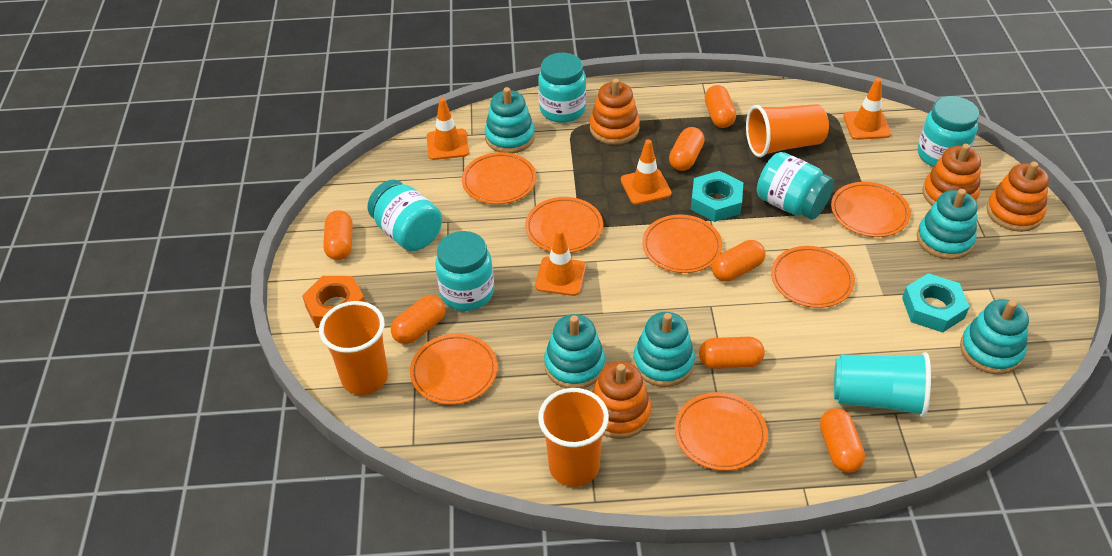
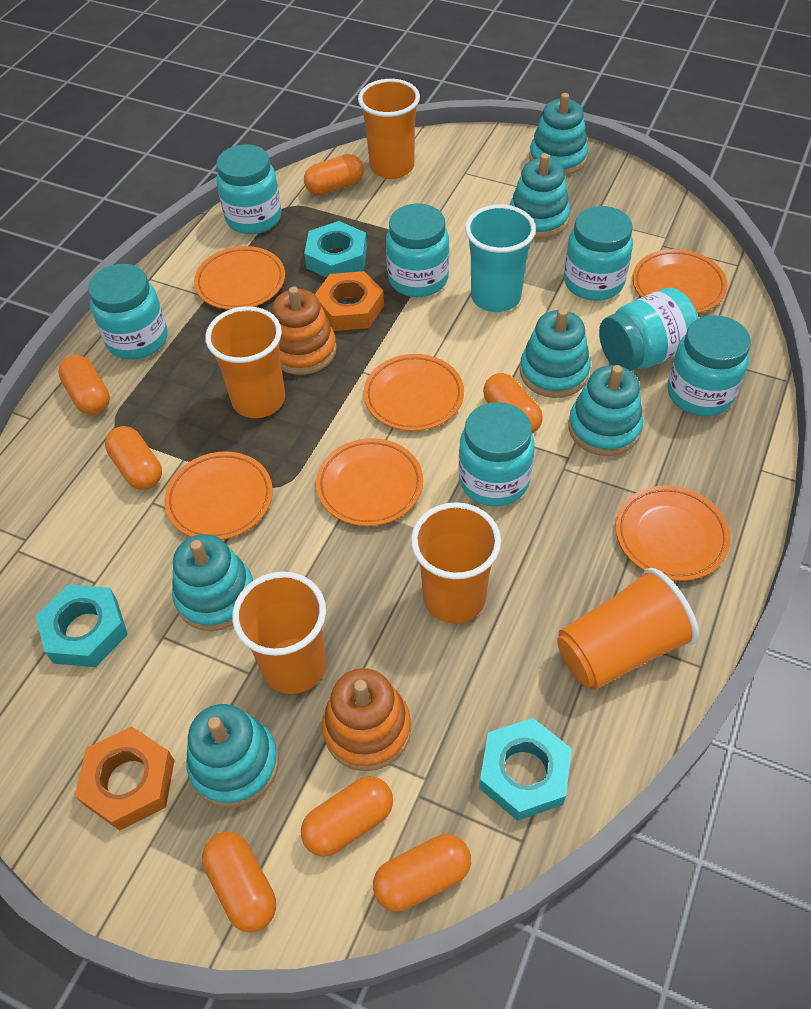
orange cup: [319,301,388,395] [538,388,609,487] [746,104,829,157] = 3 -> [205,306,285,418] [232,571,326,694] [358,79,420,179] [411,502,501,623] [557,568,699,690] = 5
orange nut: [302,276,365,328] = 1 -> [75,726,175,831] [315,271,384,331] = 2
orange plate: [410,334,498,405] [462,152,537,204] [525,197,603,253] [642,215,722,273] [675,392,768,471] [771,246,855,308] [831,182,911,237] = 7 -> [164,451,273,540] [194,246,285,310] [316,438,423,526] [364,354,464,431] [616,485,731,581] [632,249,728,313] = 6
orange stacking toy: [590,78,640,145] [592,361,651,439] [922,144,981,206] [987,162,1049,232] = 4 -> [272,287,337,375] [322,668,411,771] = 2
orange traffic cone: [427,98,469,160] [535,229,586,296] [621,139,672,205] [843,78,891,140] = 4 -> none = 0
turquoise jar: [367,180,442,251] [435,231,494,311] [538,53,586,123] [757,152,834,220] [918,96,979,167] = 5 -> [88,264,167,360] [216,144,281,234] [386,203,449,297] [459,402,535,507] [564,206,633,301] [599,288,699,371] [667,315,751,416] = 7
turquoise nut: [691,171,743,222] [902,273,969,333] = 2 -> [36,584,128,667] [304,221,367,278] [479,718,572,821] = 3
turquoise stacking toy: [485,87,535,153] [544,314,605,389] [633,312,695,387] [917,189,977,260] [960,299,1029,375] = 5 -> [172,534,253,631] [186,704,279,808] [509,153,570,239] [520,308,591,398] [529,93,588,176] [568,365,643,456] = 6

